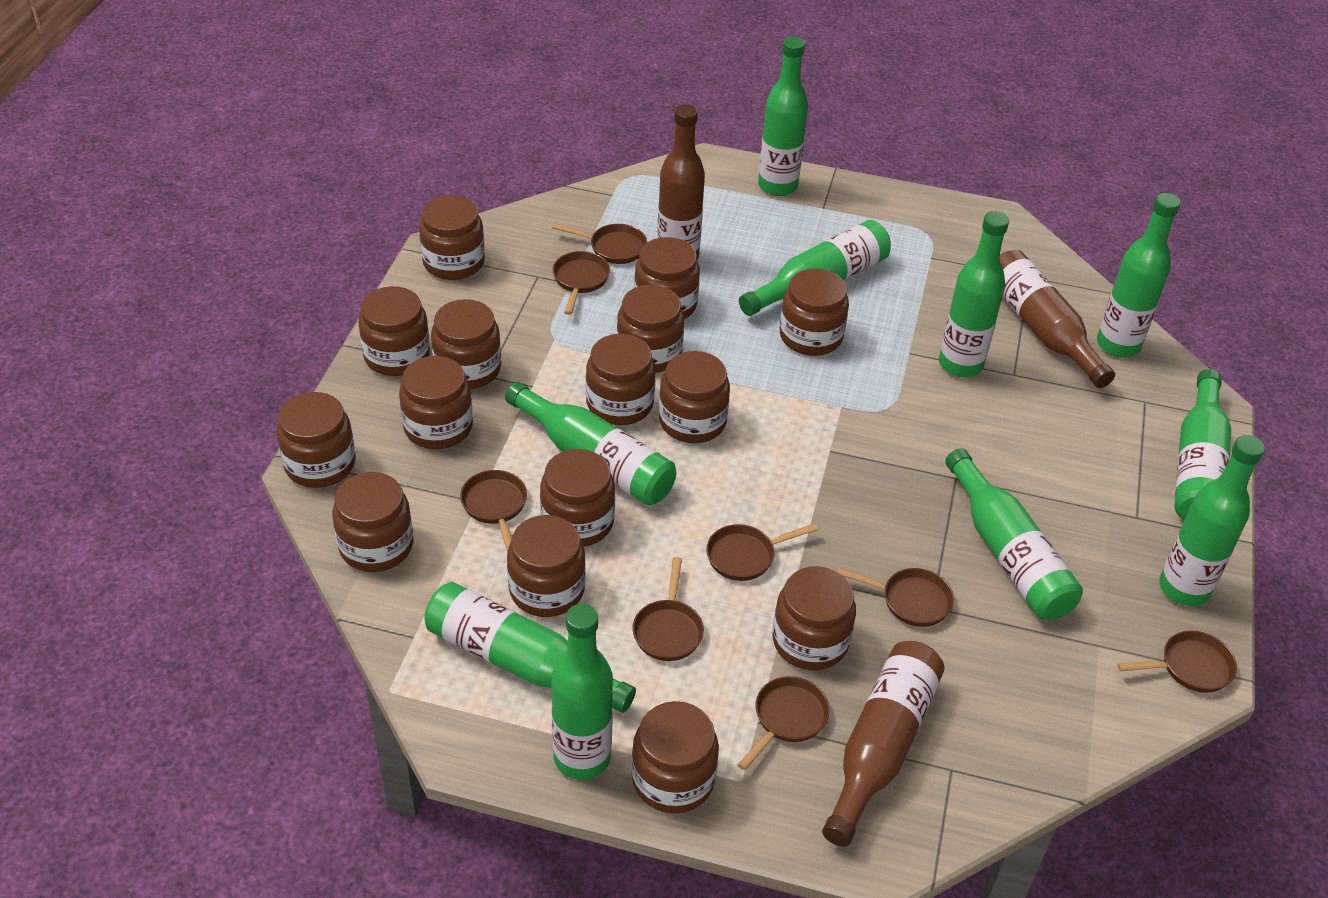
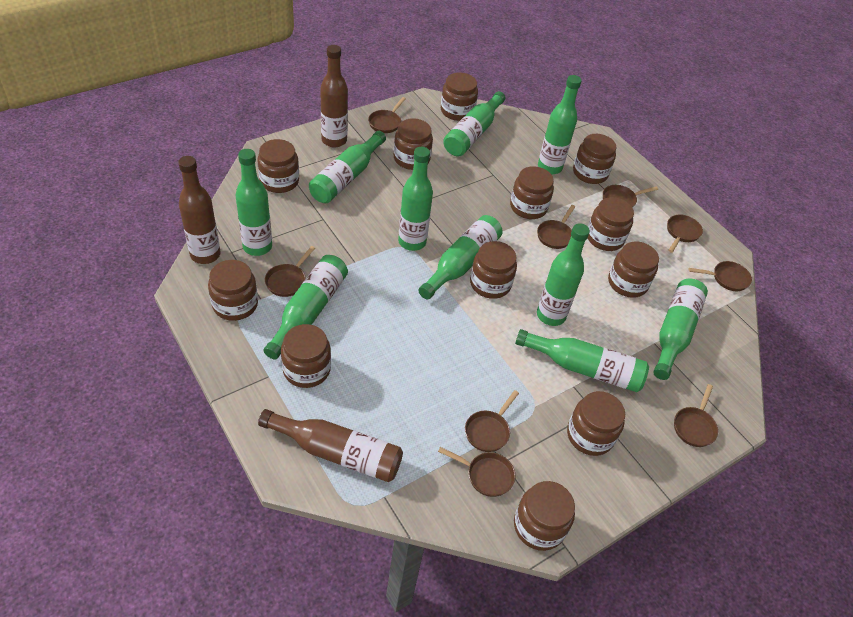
brown jar: [277,392,355,488] [332,472,413,572] [358,286,430,376] [399,356,473,449] [419,196,485,280] [431,299,501,389] [507,515,585,617] [540,449,615,547] [586,334,655,425] [617,285,684,373] [631,701,719,813] [634,237,700,319] [659,351,730,443] [772,566,856,670] [780,268,849,356] = 15 -> [208,260,258,321] [257,139,299,193] [281,324,331,388] [394,118,433,170] [441,72,478,121] [470,241,517,299] [510,166,554,219] [514,481,575,551] [567,391,625,456] [573,134,616,184] [588,197,634,251] [608,241,659,298] = 12
brown pan: [460,470,527,551] [552,223,647,264] [553,251,610,315] [632,557,704,661] [706,523,818,581] [738,676,830,771] [837,567,954,627] [1117,631,1237,693] = 8 -> [265,246,315,297] [368,97,406,133] [438,447,516,497] [465,390,519,452] [537,205,575,249] [603,185,658,208] [667,215,703,253] [674,384,718,447] [689,261,752,291] = 9

